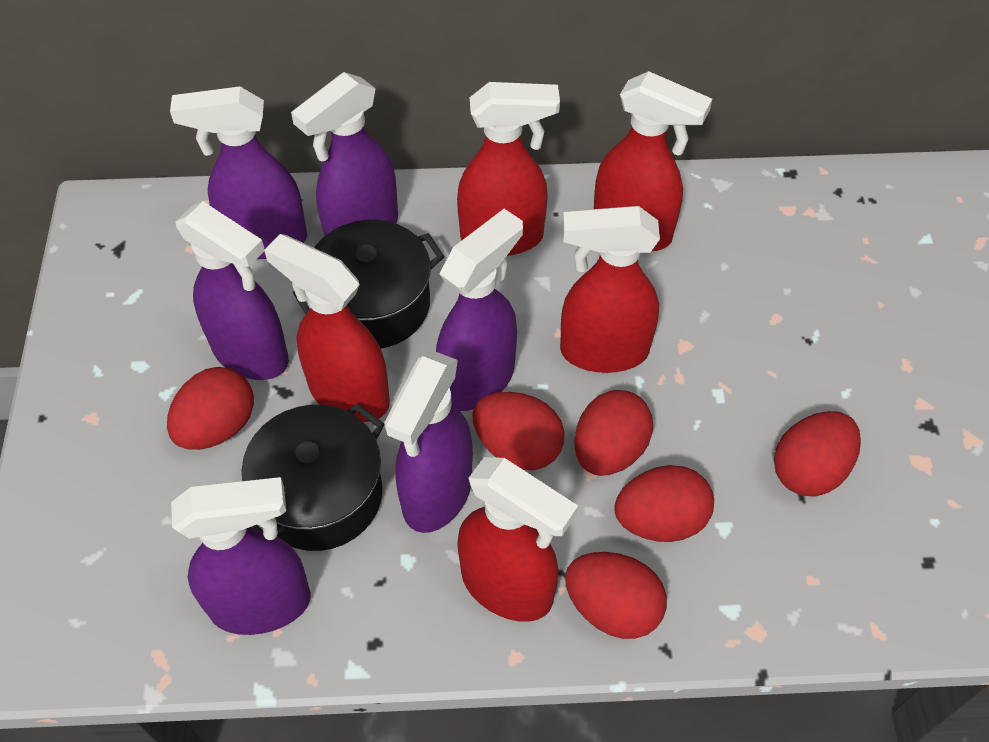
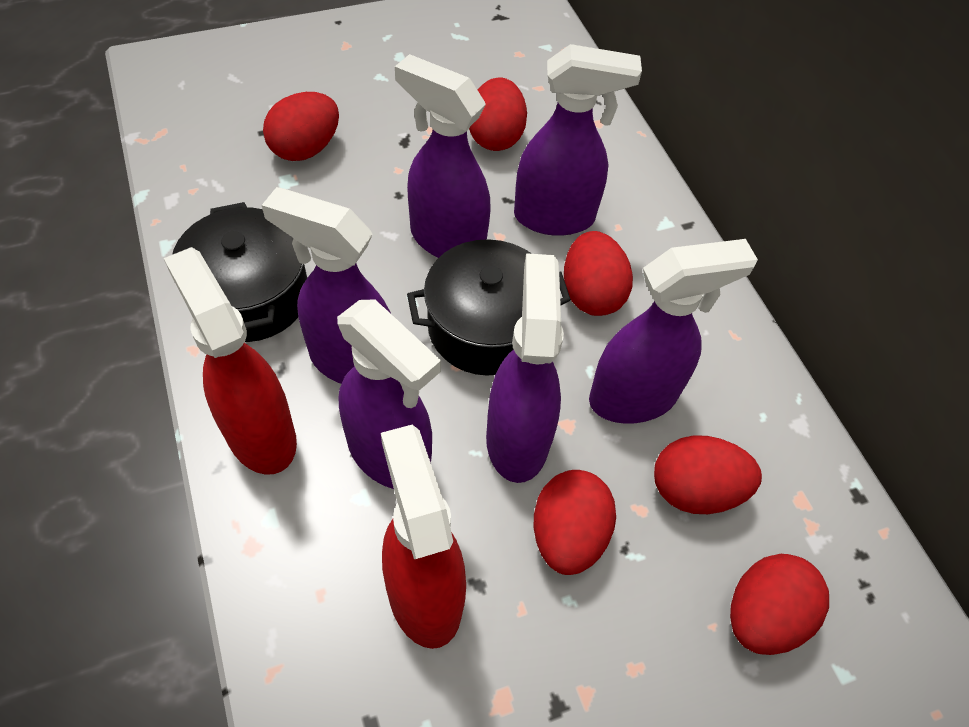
red spray bottle: [264,234,390,422] [457,82,560,256] [457,457,578,622] [560,206,660,373] [594,71,712,251] = 5 -> [164,247,297,475] [381,425,466,649] = 2

